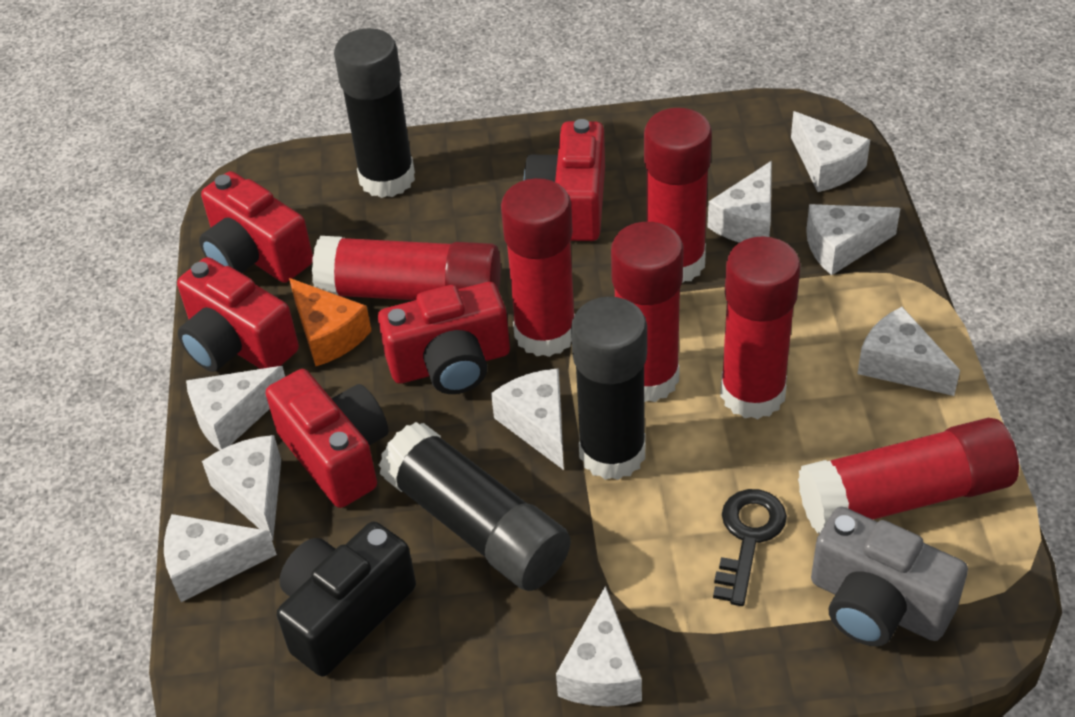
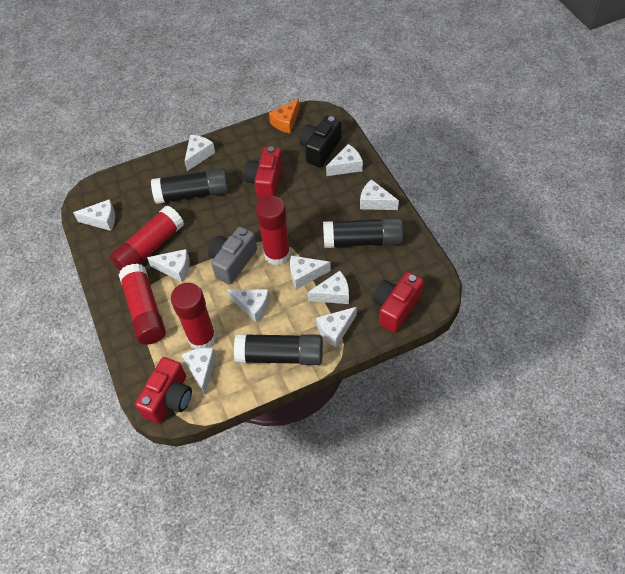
black key: [713,489,787,606] = 1 -> none = 0
red camera: [177,257,299,372] [199,171,313,283] [265,369,388,508] [378,282,510,394] [524,119,605,241] = 5 -> [135,357,192,424] [244,146,283,199] [373,272,424,333] = 3
red glue stick: [312,236,501,300] [501,178,575,357] [611,222,684,402] [644,108,712,283] [720,236,801,419] [798,418,1019,534] = 6 -> [110,206,184,270] [119,263,166,345] [171,283,216,349] [256,196,291,265] = 4
white cheese: [164,514,277,602] [186,366,285,450] [202,435,281,541] [491,368,564,470] [556,586,642,706] [707,161,772,243] [791,111,870,192] [806,204,901,275] [857,307,960,396] = 9 -> [73,199,115,231] [147,249,190,282] [181,348,216,395] [184,135,215,171] [227,289,270,323] [290,255,331,289] [307,271,349,304] [316,307,357,348] [326,144,363,176] [360,179,399,210] = 10

